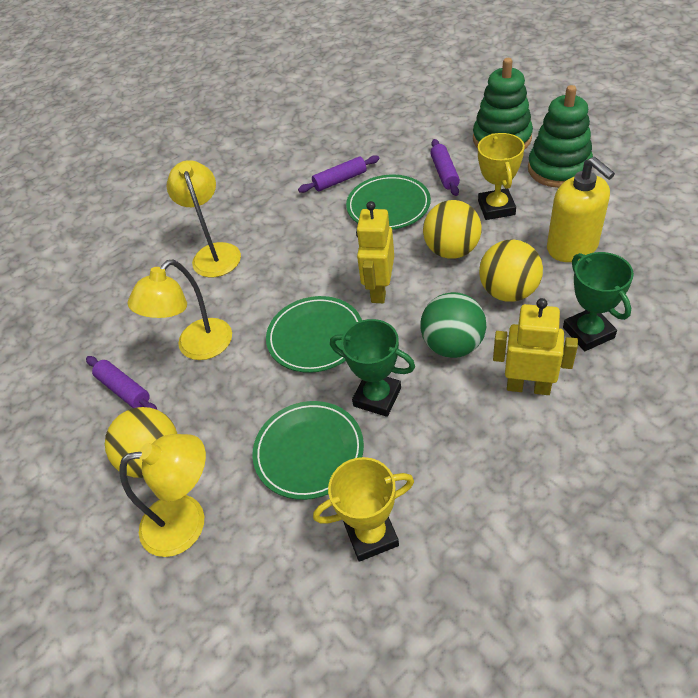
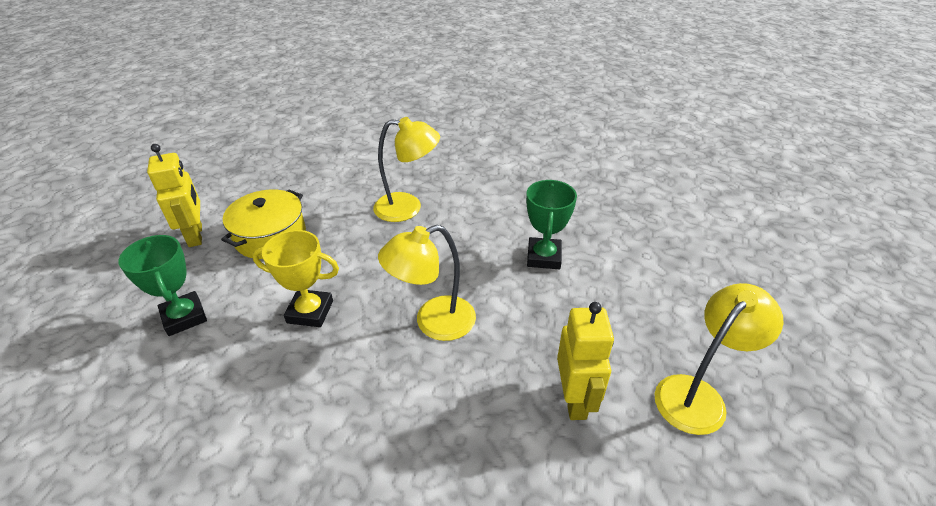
green ball: [420,292,486,358] = 1 -> none = 0
green plate: [253,401,364,500] [266,296,362,373] [346,175,431,230] = 3 -> none = 0
green stacking toy: [473,58,533,150] [528,85,593,188] = 2 -> none = 0
purple rolling pin: [86,356,157,410] [298,155,379,193] [430,139,460,196] = 3 -> none = 0
yellow ball: [105,407,177,478] [423,200,482,259] [479,239,543,302] = 3 -> none = 0
yellow pot: none = 0 -> [221,189,306,259] = 1
yellow soap dispenser: [547,157,615,262] = 1 -> none = 0
yellow trophy: [313,457,414,562] [478,133,525,220] = 2 -> [252,230,339,327] = 1

